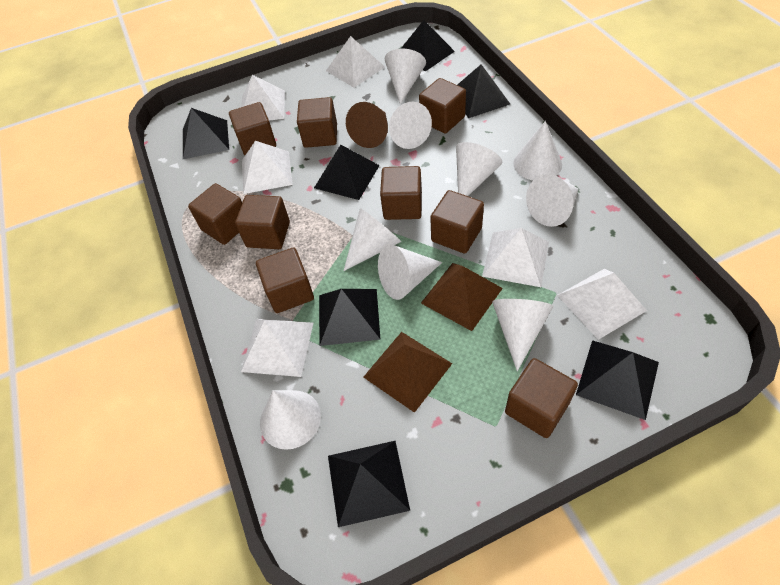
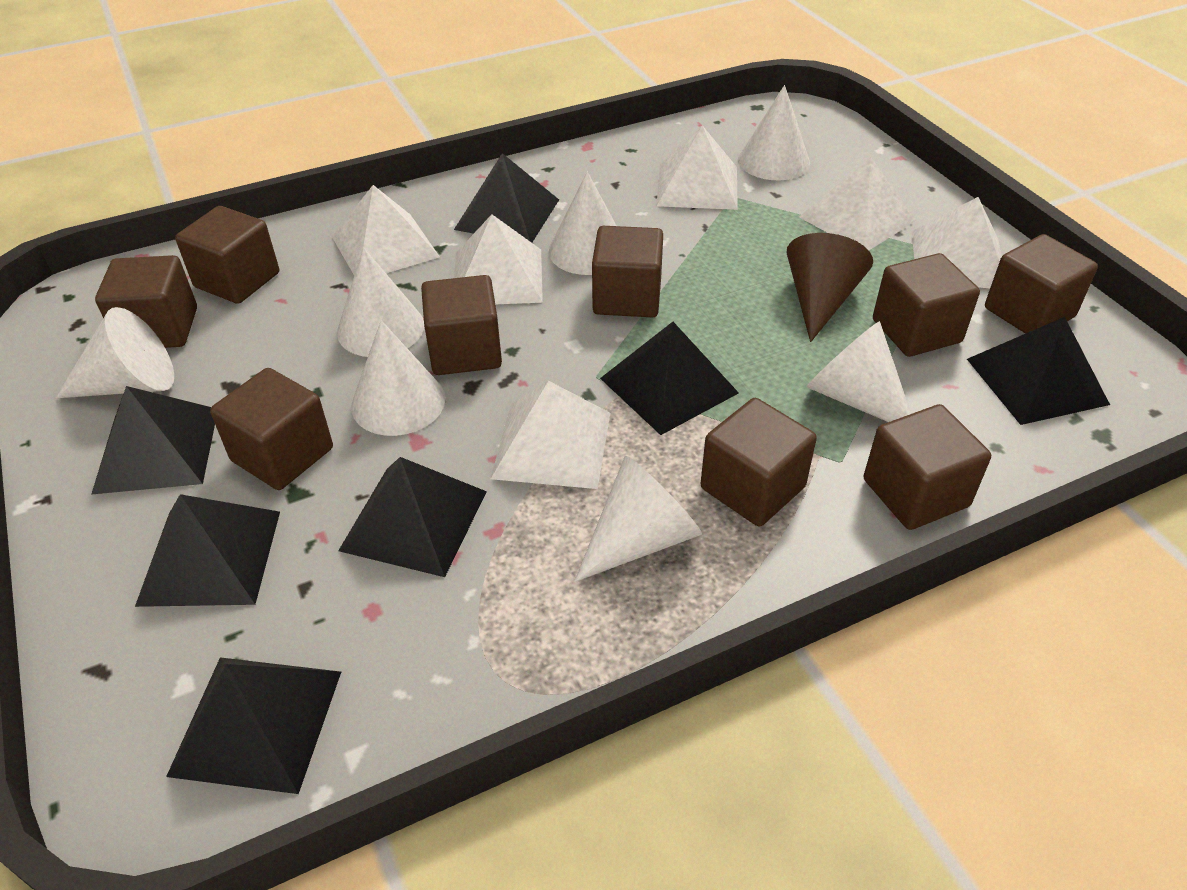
brown pyramid: [363,332,452,413] [421,263,503,331] = 2 -> none = 0
white cone: [260,390,321,450] [344,208,401,271] [378,244,442,300] [385,49,426,104] [389,102,432,149] [456,142,502,196] [492,299,553,371] [513,121,562,180] [526,174,578,227] = 9 -> [56,307,174,398] [337,248,424,357] [351,320,446,436] [549,172,616,275] [575,456,702,582] [738,85,810,180] [806,321,911,422] = 7

